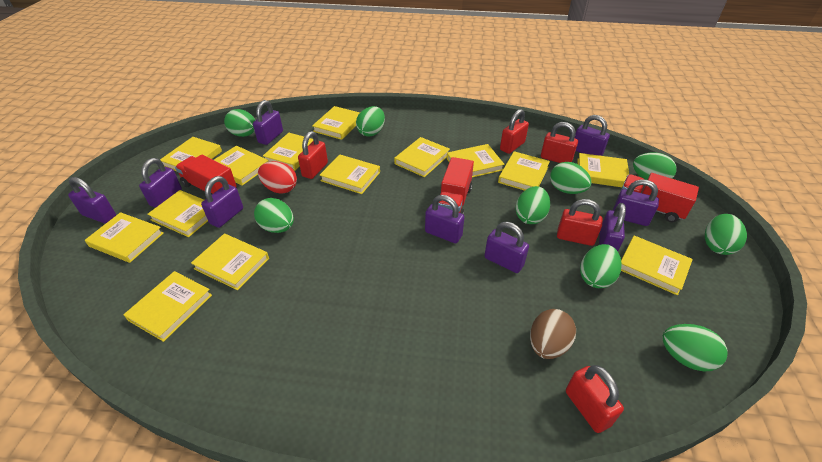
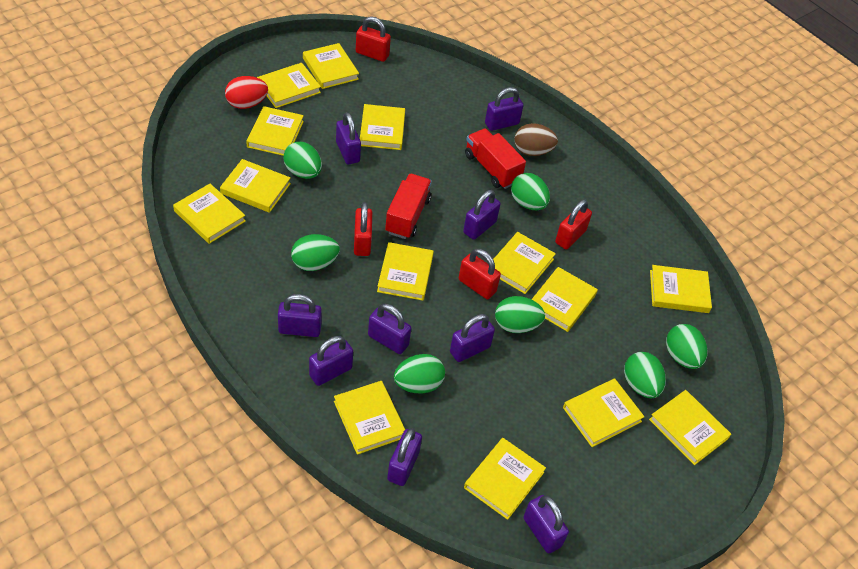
green egg: [224,109,255,137] [254,198,294,233] [356,106,385,137] [515,186,550,224] [550,162,591,194] [580,244,622,288] [633,153,676,180] [662,324,728,371] [705,214,747,255] = 9 -> [283,142,322,179] [291,234,340,271] [394,354,445,393] [495,296,545,333] [511,173,550,210] [624,352,666,398] [666,324,707,369] = 7
red padlock: [298,131,328,179] [500,109,529,154] [541,122,578,163] [557,199,603,246] [566,365,624,433] = 5 -> [354,202,372,256] [356,16,391,62] [459,249,501,299] [555,200,592,249] = 4
red truck: [175,155,237,195] [438,157,474,215] [621,173,699,222] = 3 -> [385,174,432,239] [465,128,526,189] = 2

